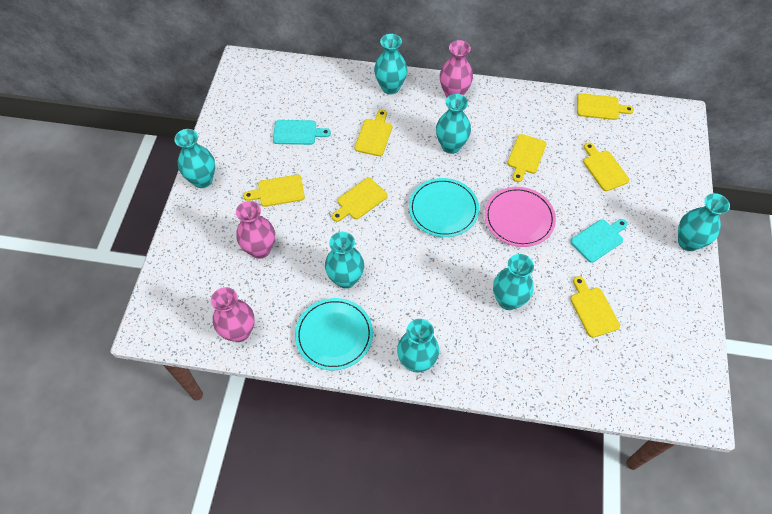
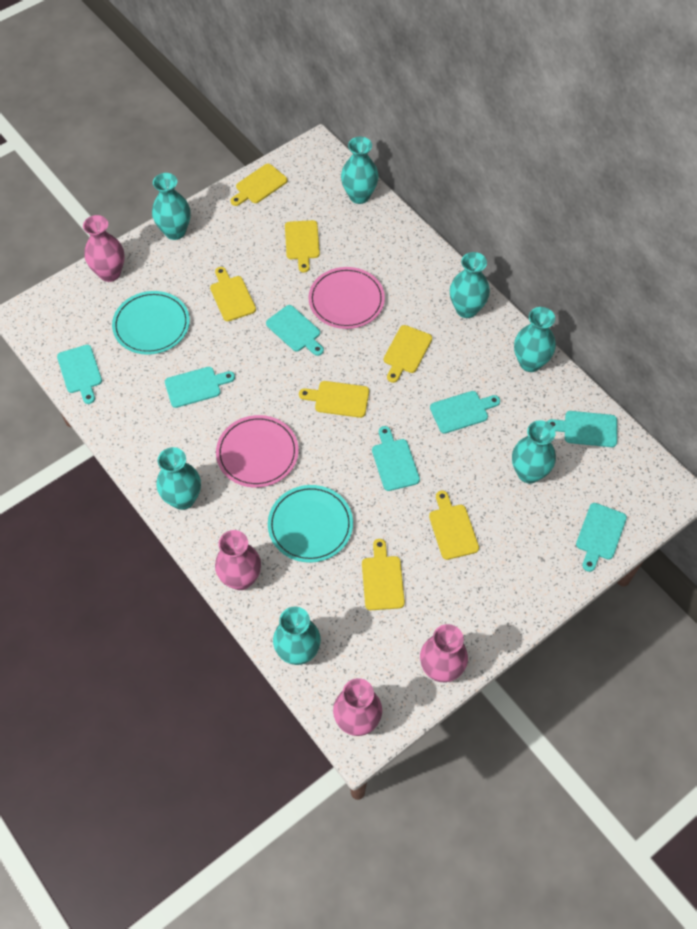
pink plate: [484,187,556,247] = 1 -> [216,415,299,488] [309,267,385,329] = 2
pink vase: [211,287,255,342] [236,201,275,259] [440,40,473,97] = 3 -> [83,215,124,282] [215,530,261,590] [333,678,382,736] [420,624,468,682] = 4
turquoise cutting board: [273,120,331,145] [571,219,628,263] = 2 -> [57,345,102,404] [165,367,235,408] [266,305,324,356] [372,426,420,491] [430,391,500,434] [547,411,617,447] [576,503,627,572] = 7

